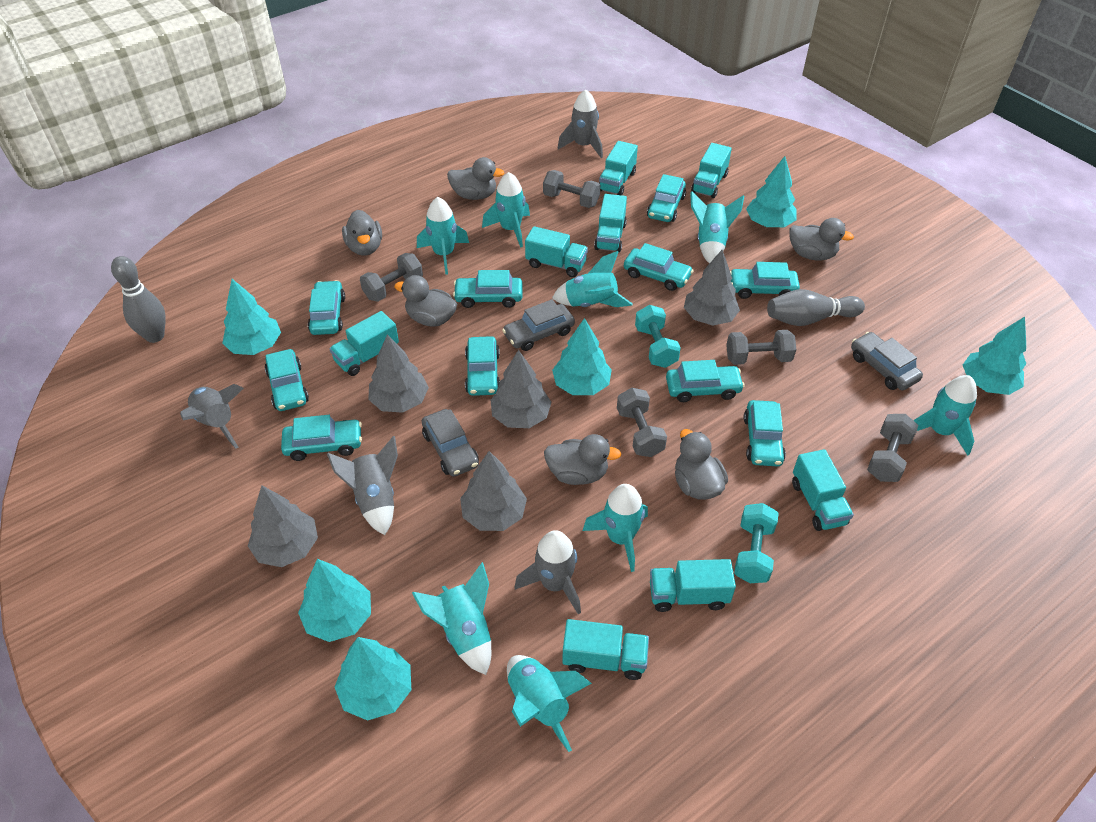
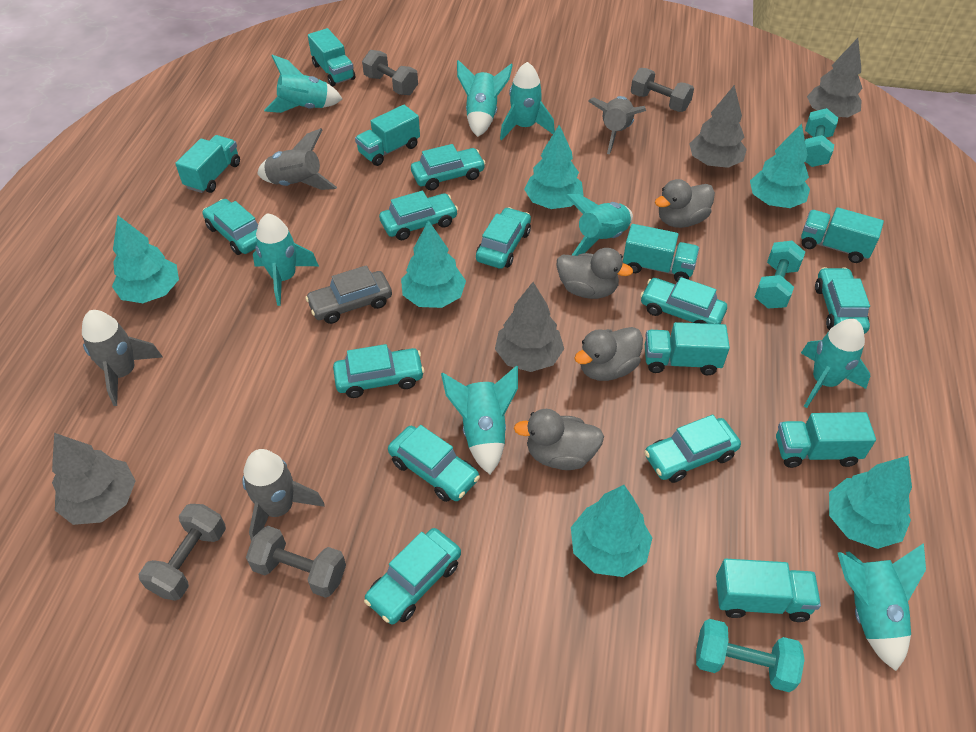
grey bowling pin: [111,256,166,343] [767,289,865,326] = 2 -> none = 0
grey car: [422,409,479,477] [502,299,575,351] [851,332,923,390] = 3 -> [305,265,392,324] = 1
grey duck: [342,210,382,256] [394,275,457,326] [447,157,504,200] [544,434,621,485] [675,429,728,500] [789,218,854,261] = 6 -> [514,409,604,470] [556,248,633,299] [574,327,643,381] [655,179,715,228] = 4
grey dumbbell: [360,253,423,302] [543,170,600,208] [617,388,667,457] [726,330,796,365] [867,414,918,482] = 5 -> [139,504,226,601] [246,526,346,598] [362,50,418,95] [631,68,694,112] = 4
grey tree: [248,486,318,567] [368,334,429,413] [460,451,527,531] [490,350,551,428] [684,250,740,326] = 5 -> [52,433,136,525] [495,282,564,372] [689,85,747,168] [807,38,863,117] = 4
turquoise dumbbell: [635,305,681,368] [734,503,779,583] = 2 -> [696,619,805,692] [755,241,805,309] [805,108,838,167] = 3

